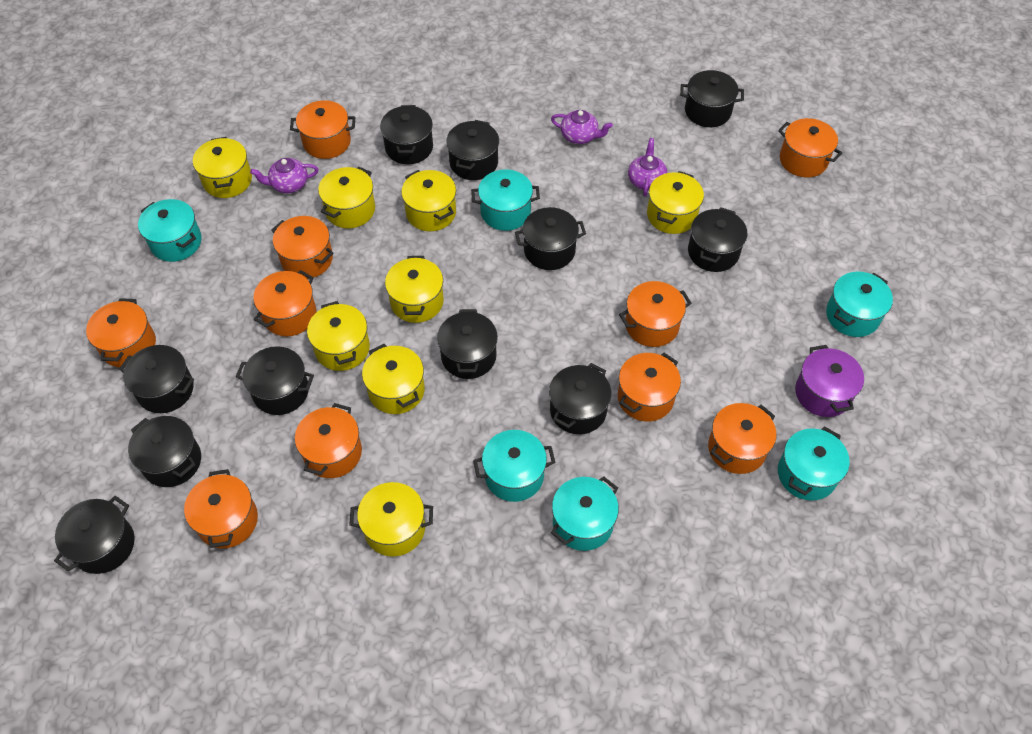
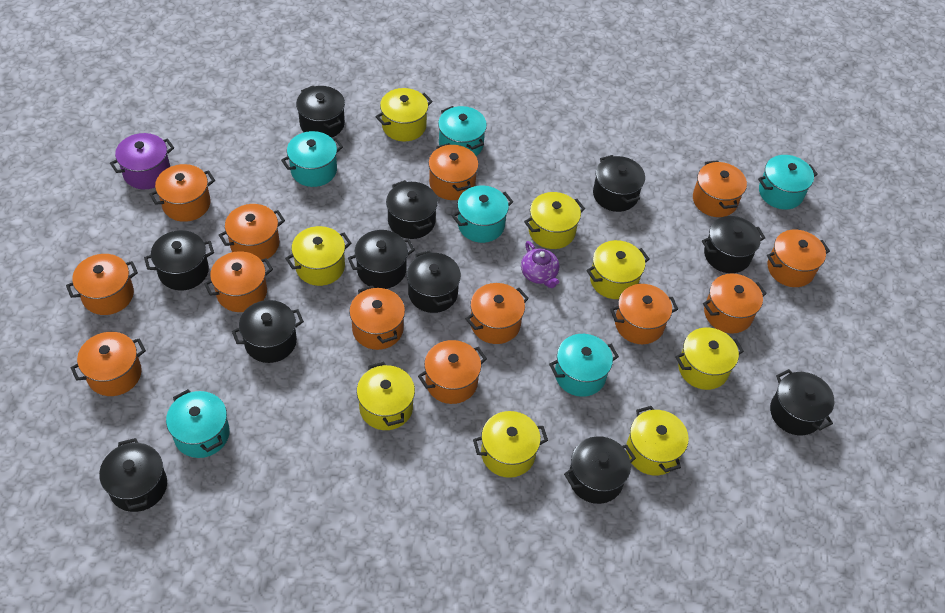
orange pot: [86,298,156,368] [184,469,258,548] [253,270,316,336] [271,216,334,279] [290,100,355,159] [295,403,362,478] [618,353,681,422] [619,281,691,347] [708,403,776,474] [778,118,842,177] = 10 -> [66,254,138,315] [71,332,146,396] [149,164,215,222] [204,251,273,312] [219,204,285,260] [349,285,405,350] [418,340,487,404] [428,143,478,200] [466,283,529,344] [610,284,678,344] [693,160,747,217] [703,273,767,334] [767,230,830,287] = 13
purple teapot: [250,158,319,193] [551,110,613,144] [628,138,667,197] = 3 -> [521,241,559,288] = 1

